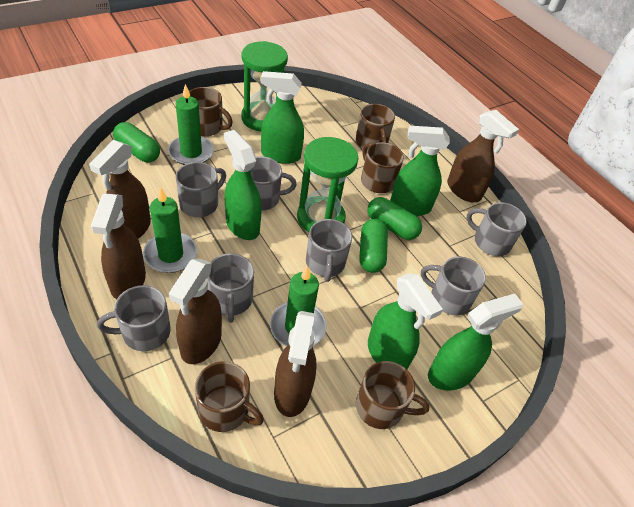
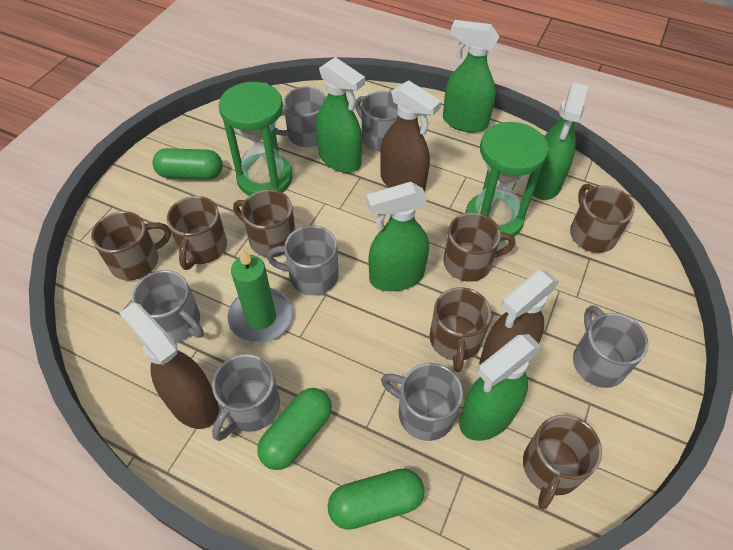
brown mug: [189,87,233,136] [195,361,264,432] [356,104,395,148] [356,361,430,429] [361,142,404,193] = 5 -> [91,211,171,281] [167,196,227,270] [233,190,295,257] [430,287,491,372] [443,213,515,282] [523,415,602,509] [570,184,635,253] = 7
brown spray bottle: [89,140,151,239] [91,194,146,299] [169,258,222,364] [274,311,317,417] [447,110,519,202] = 5 -> [120,302,219,429] [380,81,442,191] [479,270,559,365] = 3
green candle: [143,187,197,273] [168,84,214,165] [270,266,326,346] = 3 -> [227,248,293,343] = 1

